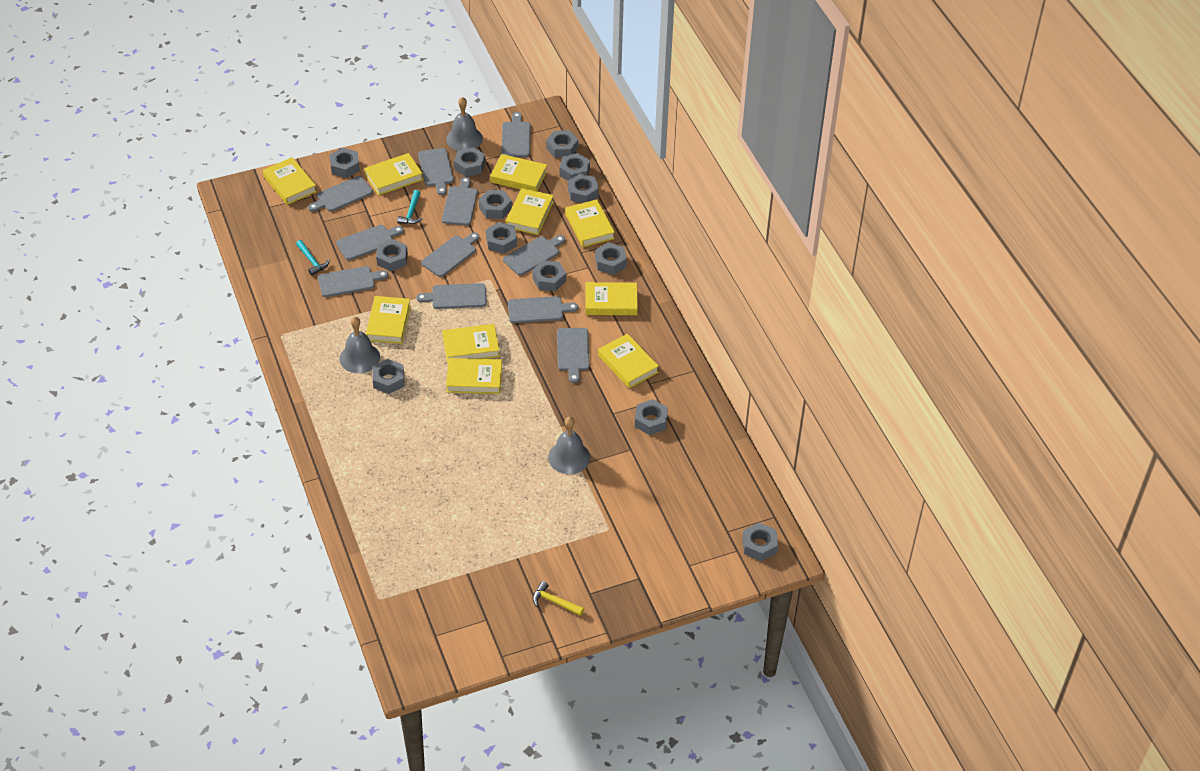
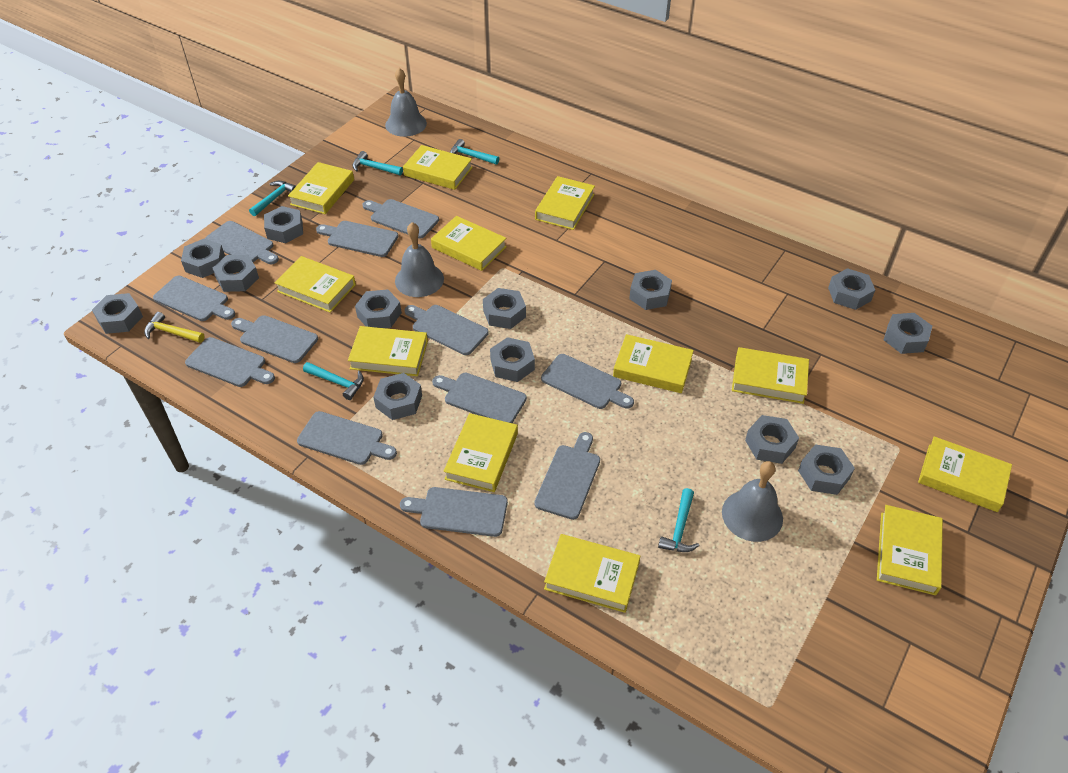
grey cutting board: [308,176,373,212] [318,266,388,297] [336,225,404,260] [416,283,487,309] [418,148,454,195] [421,232,479,277] [442,177,478,226] [501,112,531,157] [503,235,565,276] [508,296,578,323] [557,328,589,383] = 11 -> [153,276,235,321] [185,337,275,387] [205,221,279,264] [231,315,318,363] [297,411,397,465] [316,221,399,257] [363,199,439,239] [400,487,508,537] [404,305,489,355] [432,373,527,423] [534,432,600,520] [541,354,634,409] = 12
turquoise hammer: [296,240,329,276] [397,190,422,224] = 2 -> [249,181,296,216] [303,362,364,400] [352,151,403,175] [450,139,499,165] [658,488,699,552] = 5
yellow book: [263,157,317,205] [364,153,423,195] [366,296,411,344] [442,324,500,364] [446,358,502,394] [490,154,547,191] [506,188,554,235] [565,199,615,247] [585,282,638,315] [598,334,659,388] = 10 -> [275,256,356,313] [288,162,354,214] [348,326,428,376] [403,145,473,190] [431,216,507,271] [443,413,518,492] [535,176,595,230] [544,534,640,613] [613,334,694,393] [732,347,809,404] [877,505,943,595] [918,436,1012,512] = 12

